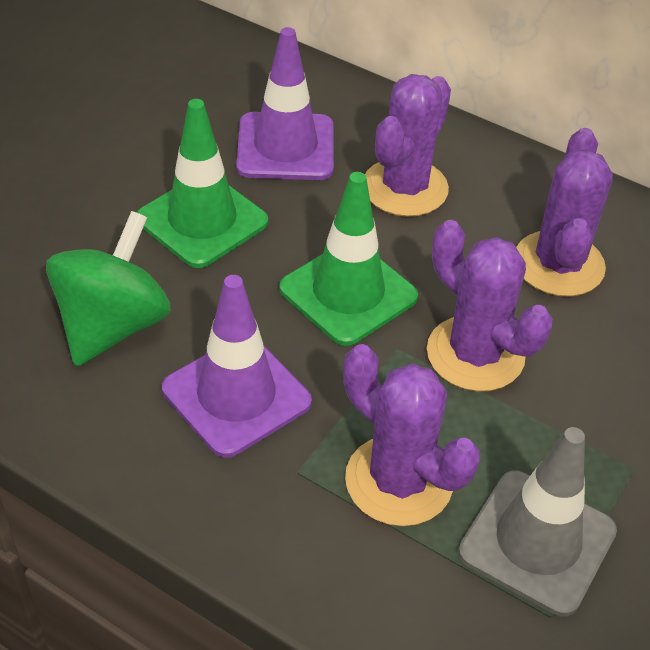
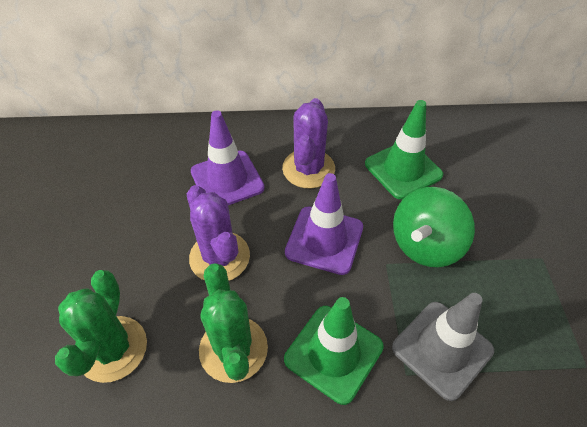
green cactus: none = 0 -> [55,270,147,383] [199,263,268,383] = 2
purple cactus: [343,344,480,526] [365,74,451,217] [427,220,553,391] [516,128,613,297] = 4 -> [187,185,250,281] [282,98,335,189] = 2

